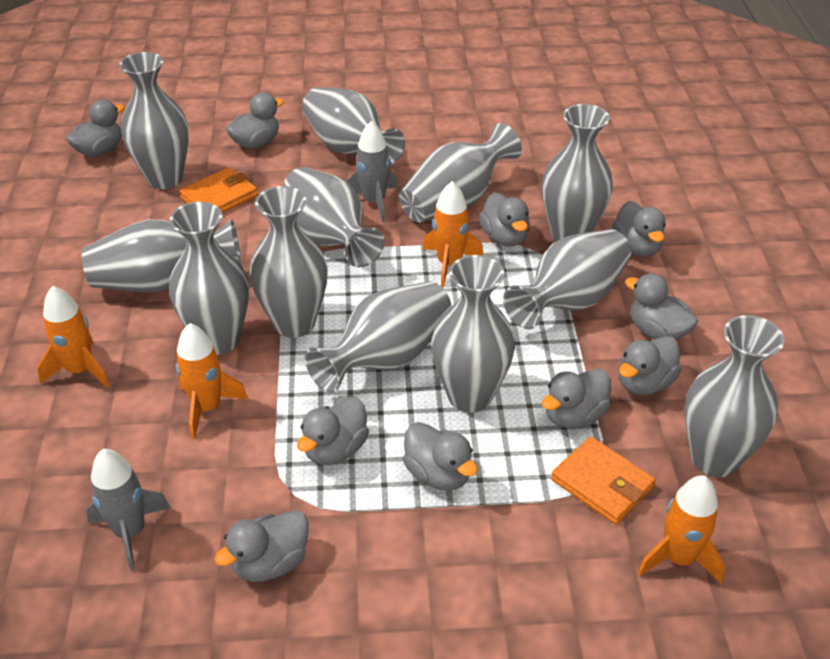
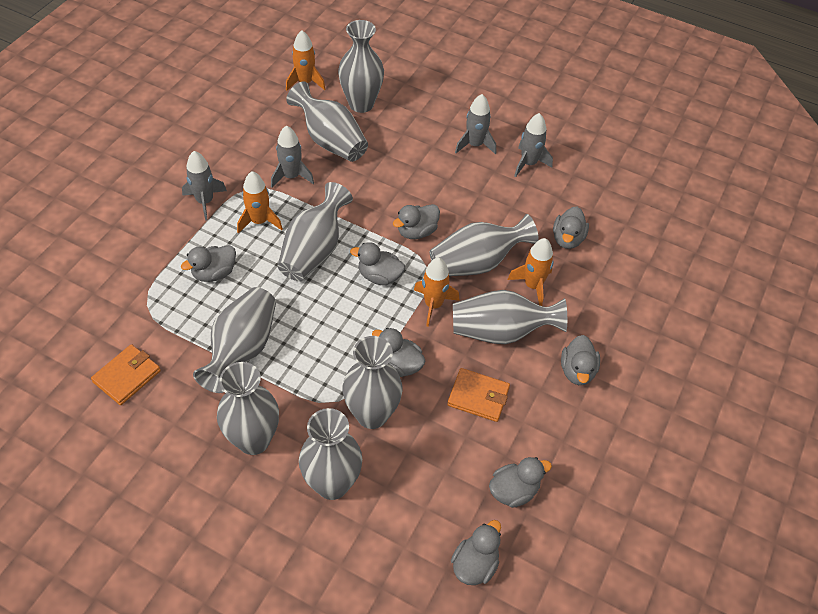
grey duck: [66,99,125,157] [214,510,309,582] [226,92,284,149] [297,397,369,465] [403,422,478,491] [479,192,530,247] [542,368,611,428] [612,201,666,257] [619,336,682,395] [625,273,698,340] = 10 -> [181,245,236,282] [350,242,405,285] [372,328,426,377] [393,204,440,239] [451,520,501,585] [489,457,552,508] [553,207,589,249] [561,335,600,385] = 8
grey rocket: [86,449,171,571] [346,121,398,222] = 2 -> [182,151,227,221] [271,125,314,188] [455,94,496,154] [514,113,553,177] = 4
grey vase: [82,219,241,292] [119,52,189,189] [169,202,249,355] [249,186,328,338] [284,167,385,267] [302,87,405,165] [305,281,452,393] [399,123,522,223] [431,255,515,413] [503,229,631,329] [542,104,613,242] [684,315,785,477] = 12 -> [193,287,276,393] [217,362,279,455] [278,182,353,281] [286,81,368,162] [299,408,362,500] [338,20,384,113] [343,336,403,429] [430,214,539,276] [453,290,567,344] = 9

